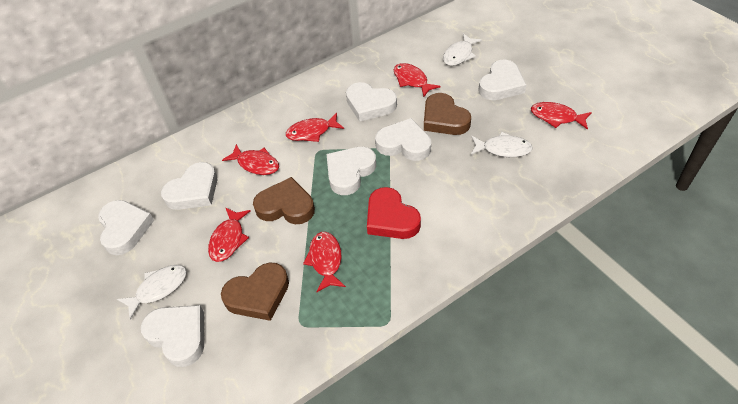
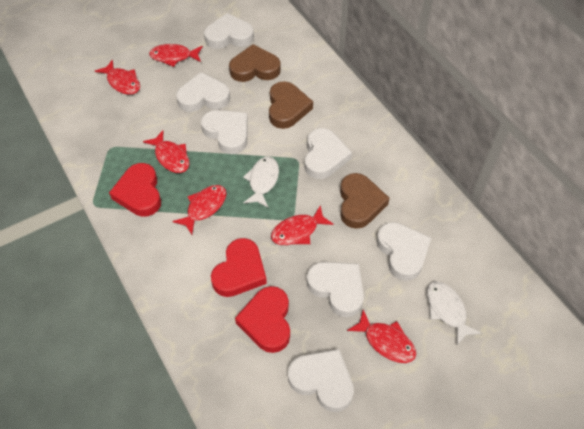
red heart: [367,187,421,239] = 1 -> [109,163,161,217] [211,238,267,297] [235,286,290,353] = 3
white fish: [117,265,187,320] [443,33,482,66] [471,132,533,157] = 3 -> [243,156,279,207] [427,281,481,345] = 2

